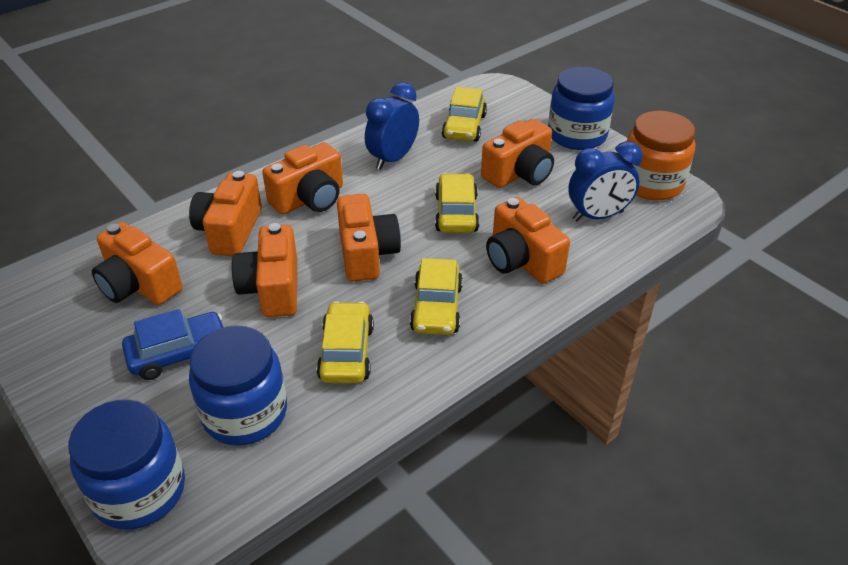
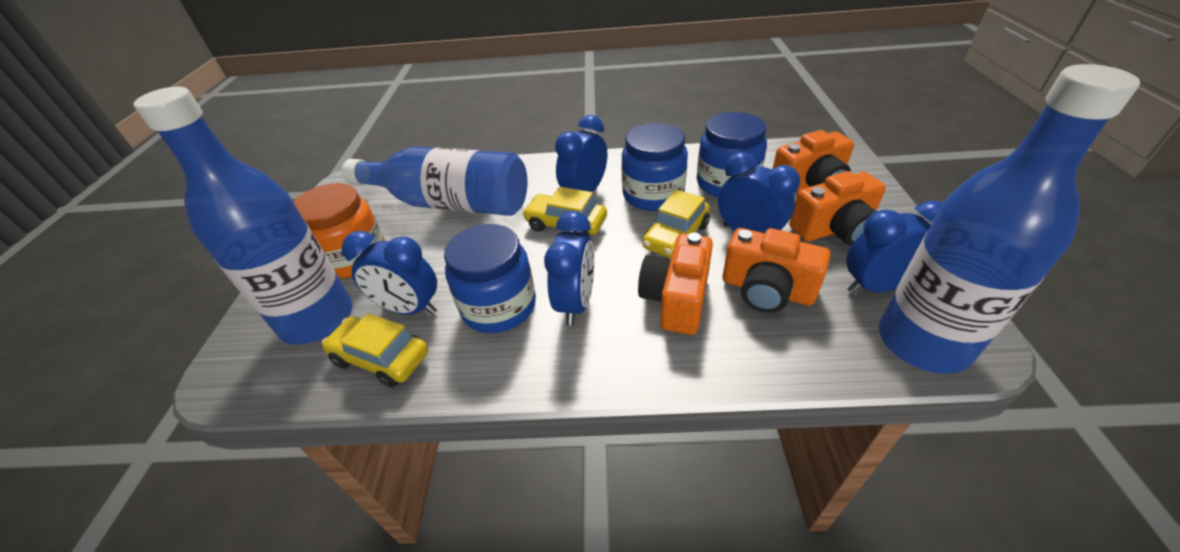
blue bottle: none = 0 -> [133,87,352,345] [342,147,527,216] [879,64,1140,374] = 3
blue car: [122,309,223,380] = 1 -> none = 0
blue clock: [365,82,419,170] [569,141,643,221] = 2 -> [342,231,437,315] [544,211,594,326] [555,115,607,192] [718,152,800,233] [846,201,943,294] = 5
orange camera: [92,222,182,305] [189,171,262,256] [232,223,297,317] [262,142,343,215] [337,194,401,282] [481,119,554,188] [486,197,570,284] = 7 -> [638,232,713,335] [723,228,830,313] [773,130,854,191] [789,171,886,246] = 4
yellow car: [317,301,374,383] [410,258,463,335] [435,173,479,233] [442,87,487,142] = 4 -> [322,313,428,388] [522,187,607,236] [642,189,710,258] = 3

